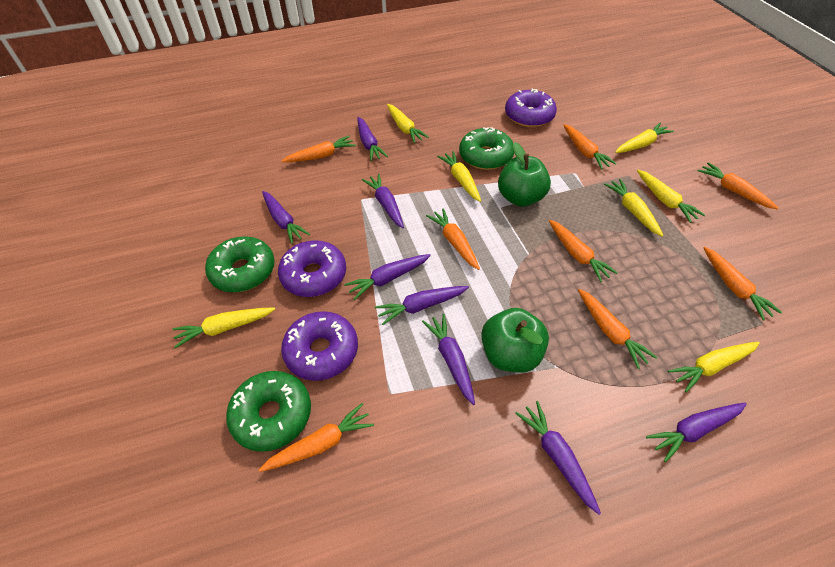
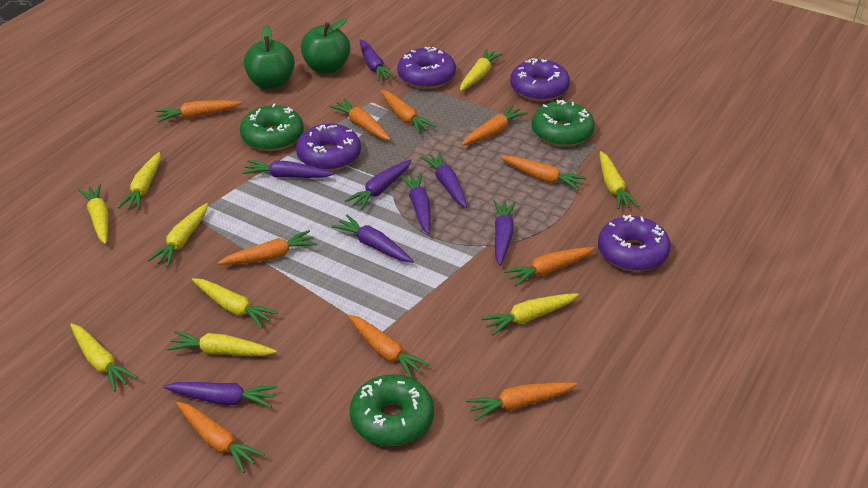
orange carrot: [259,403,374,472] [281,136,356,162] [426,208,480,270] [549,220,618,282] [563,124,617,169] [578,289,658,369] [698,163,779,210] [704,247,782,320] = 8 -> [156,100,242,122] [176,402,265,473] [218,230,317,265] [329,98,391,140] [347,314,430,378] [380,90,436,134] [461,105,528,146] [466,382,577,421] [500,156,587,190] [504,247,595,287] = 10
purple donut: [278,240,346,297] [281,311,358,381] [505,88,557,127] = 3 -> [296,123,361,171] [397,47,456,89] [510,58,570,101] [598,215,671,271] = 4
yellow carrot: [173,308,275,348] [387,104,429,143] [437,151,481,202] [604,179,664,237] [615,123,674,153] [637,170,705,223] [668,342,760,392] = 7 -> [70,323,138,391] [78,184,108,244] [118,152,161,210] [148,203,208,267] [167,331,277,356] [192,278,278,328] [460,49,503,91] [481,293,579,335] [600,151,639,209] = 9

